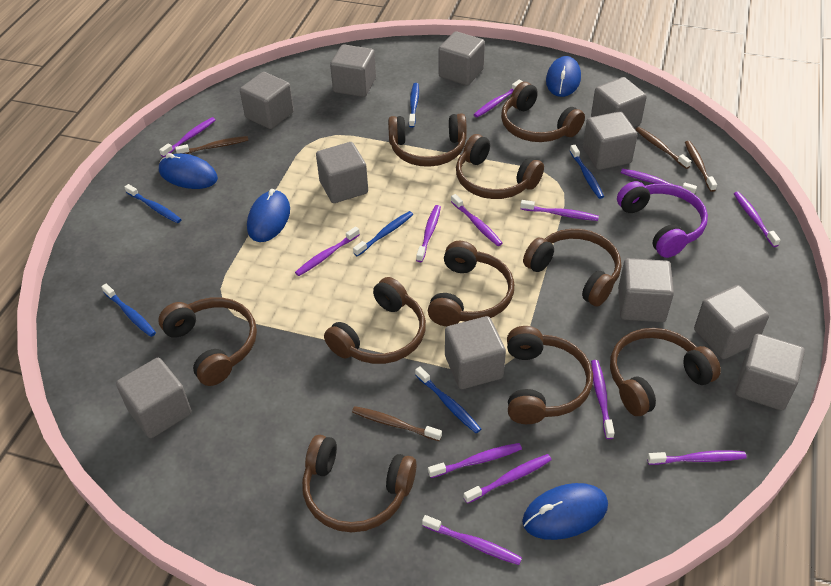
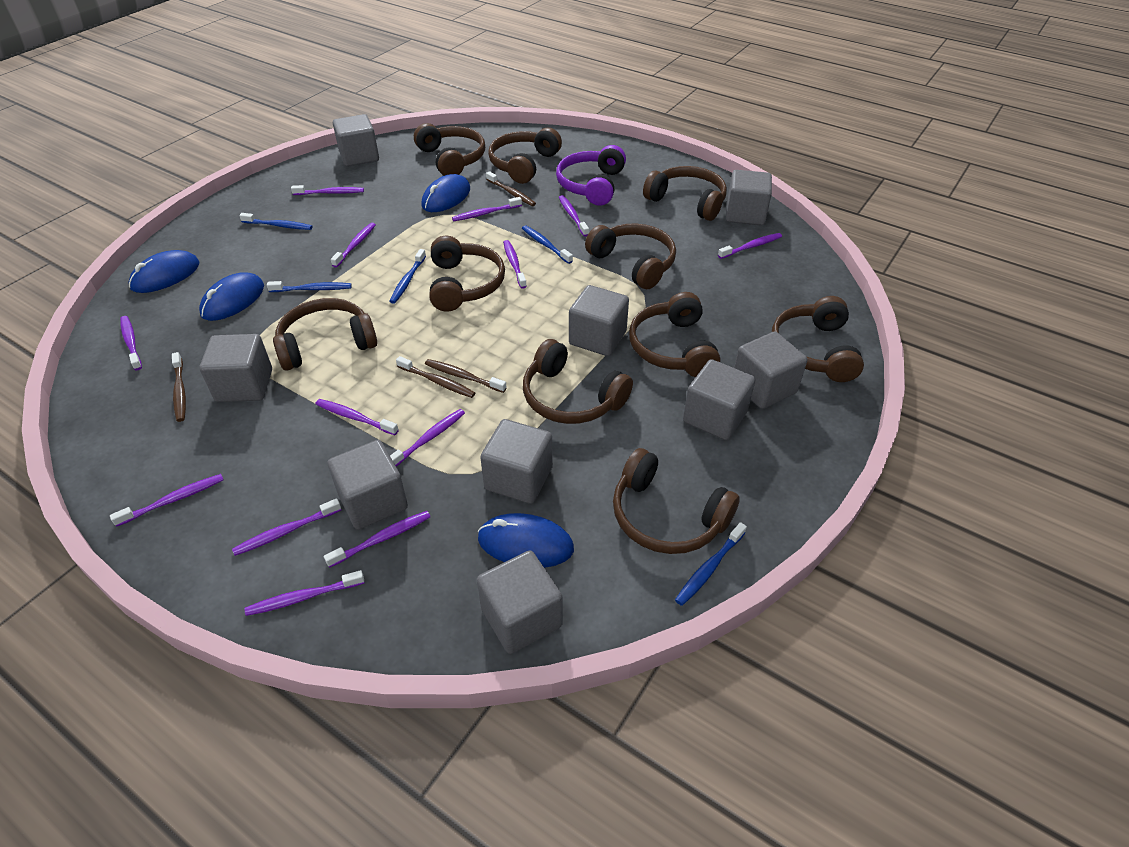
blue toothbrush: [101,284,156,337] [125,184,182,223] [353,211,413,257] [409,83,419,128] [415,366,481,433] [570,145,604,199] = 6 -> [239,213,312,230] [267,281,352,292] [389,249,426,304] [522,225,573,264] [675,522,747,606] = 5
grey cube: [116,358,192,438] [240,72,294,129] [316,142,368,203] [330,44,376,97] [438,31,485,86] [445,316,506,389] [583,111,638,170] [591,77,647,127] [618,258,674,322] [694,285,769,359] [735,334,805,410] = 11 -> [199,334,272,402] [328,440,408,530] [333,114,379,167] [477,551,563,654] [480,419,553,504] [569,285,629,356] [683,359,755,440] [726,170,772,226] [734,332,808,409] = 9

